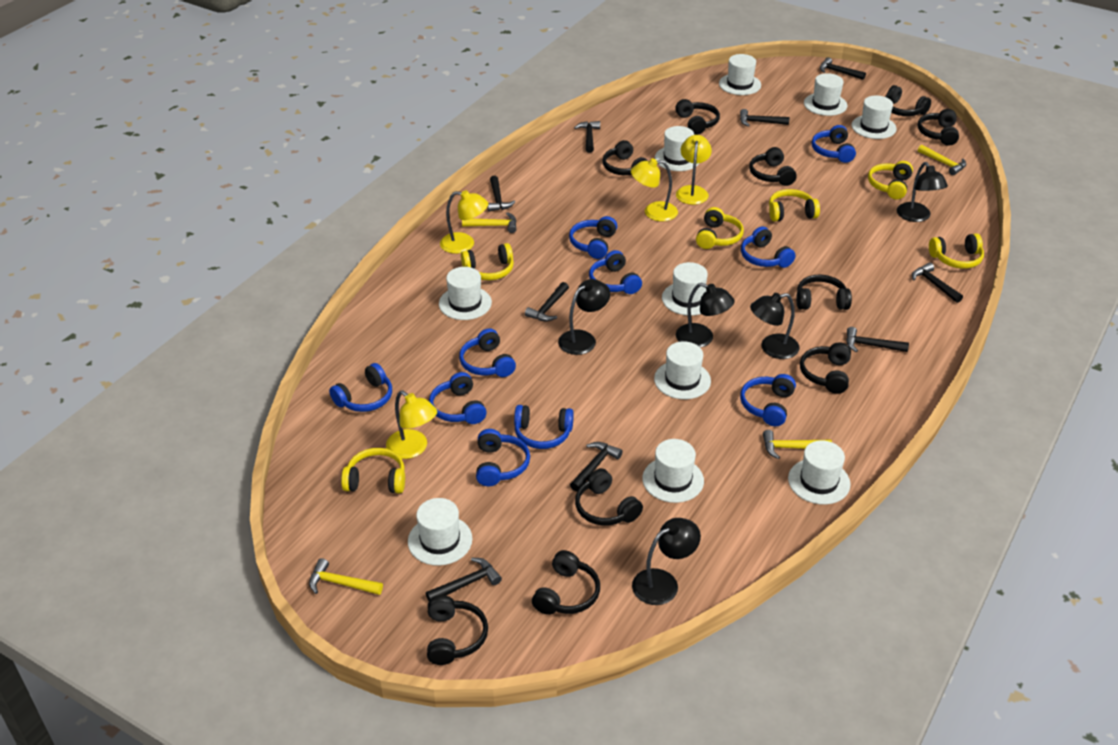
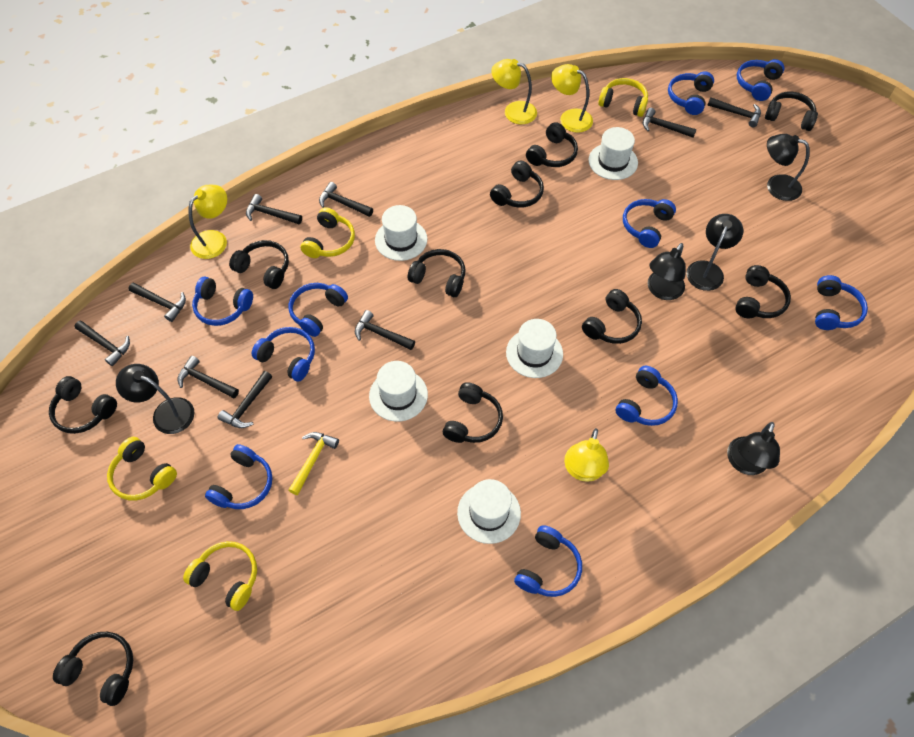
white hat: [408,498,472,566] [439,267,492,320] [642,439,704,503] [654,341,711,399] [655,126,699,171] [662,262,708,316] [719,54,761,95] [788,440,851,505] [804,73,847,116] [852,95,897,139] = 10 -> [369,361,428,421] [375,205,427,261] [457,479,521,544] [506,319,563,378] [588,127,638,180] = 5
yellow hammer: [309,558,383,595] [462,212,517,233] [763,430,832,459] [918,145,966,175] = 4 -> [288,432,339,495] = 1
yellow headphones: [341,448,405,493] [461,243,514,280] [696,207,744,249] [769,189,820,221] [868,161,913,199] [929,233,984,269] = 6 -> [107,437,177,500] [183,541,257,611] [301,207,355,258] [598,78,648,117] = 4

